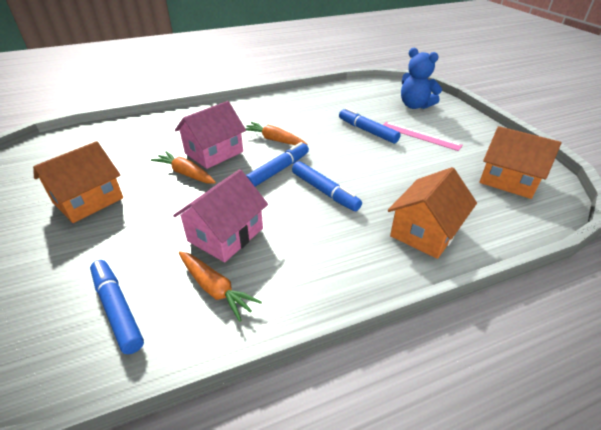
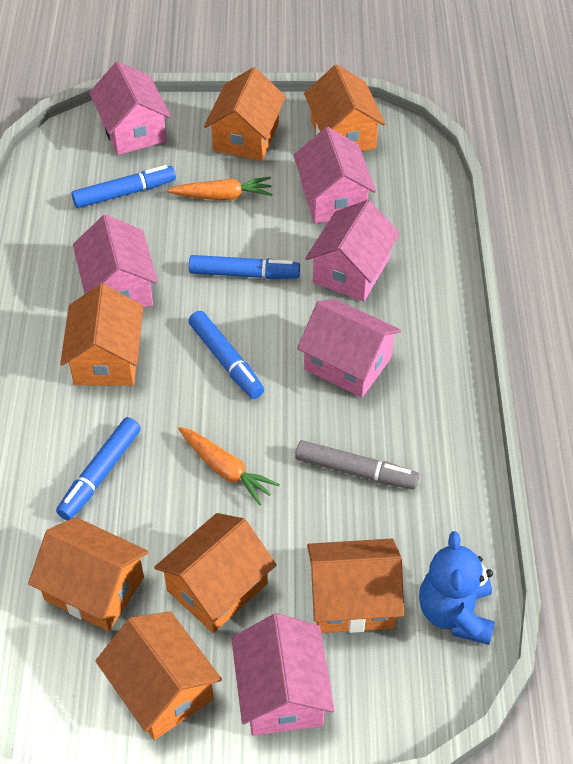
grey marker: none = 0 -> [295,440,419,489] = 1
orange carrot: [151,151,216,184] [179,251,262,322] [245,122,307,145] = 3 -> [167,177,272,200] [178,427,280,506] = 2
orange house: [33,141,123,223] [388,167,477,259] [479,126,562,199] = 3 -> [28,517,149,631] [60,284,143,386] [95,612,222,740] [154,513,277,633] [204,67,286,161] [304,64,385,151] [307,539,404,633] = 7
pink house: [173,169,268,262] [175,101,246,169] = 2 -> [73,215,158,307] [89,61,171,155] [231,613,335,736] [293,127,376,224] [297,299,401,398] [305,200,400,301] = 6
pink ruler: [383,122,463,151] = 1 -> none = 0

